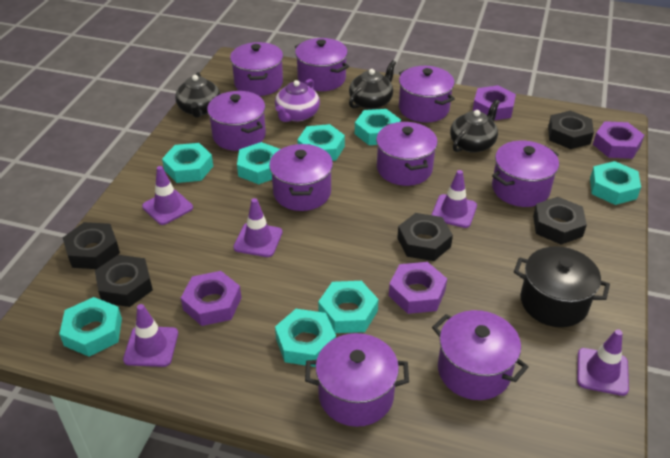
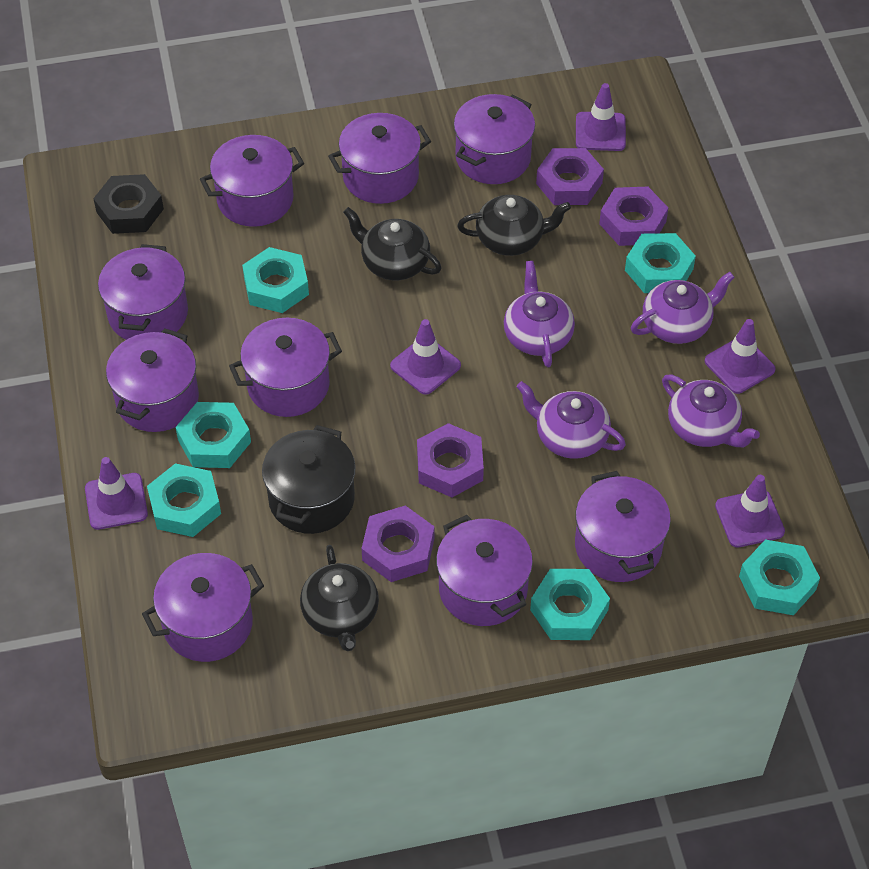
black nut: [63,222,120,269] [95,255,153,307] [397,213,453,261] [533,197,587,245] [548,110,594,149] = 5 -> [93,174,164,234] = 1
purple teapot: [275,79,320,122] = 1 -> [504,261,575,367] [517,381,626,459] [631,272,735,344] [662,375,760,447] = 4
turquoise nut: [59,297,122,357] [162,143,213,183] [237,142,280,184] [275,309,336,367] [297,124,345,161] [318,281,378,333] [355,109,401,145] [590,161,641,205] = 8 -> [147,463,221,537] [175,402,251,468] [242,247,309,313] [530,569,610,640] [625,233,696,293] [739,540,820,615] = 6

